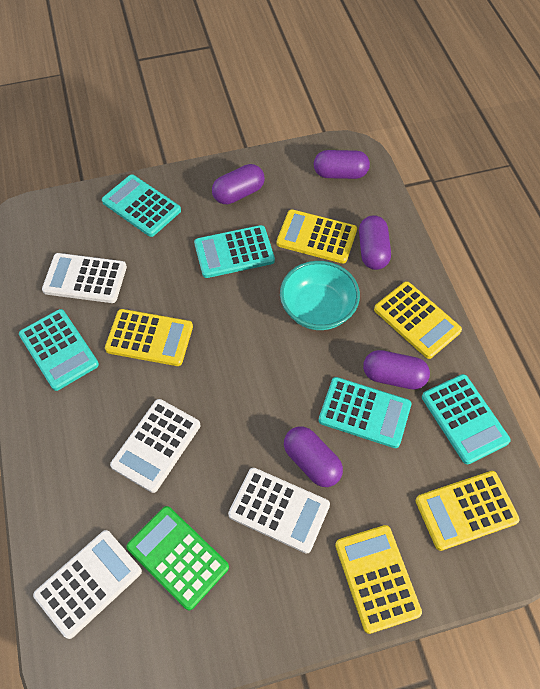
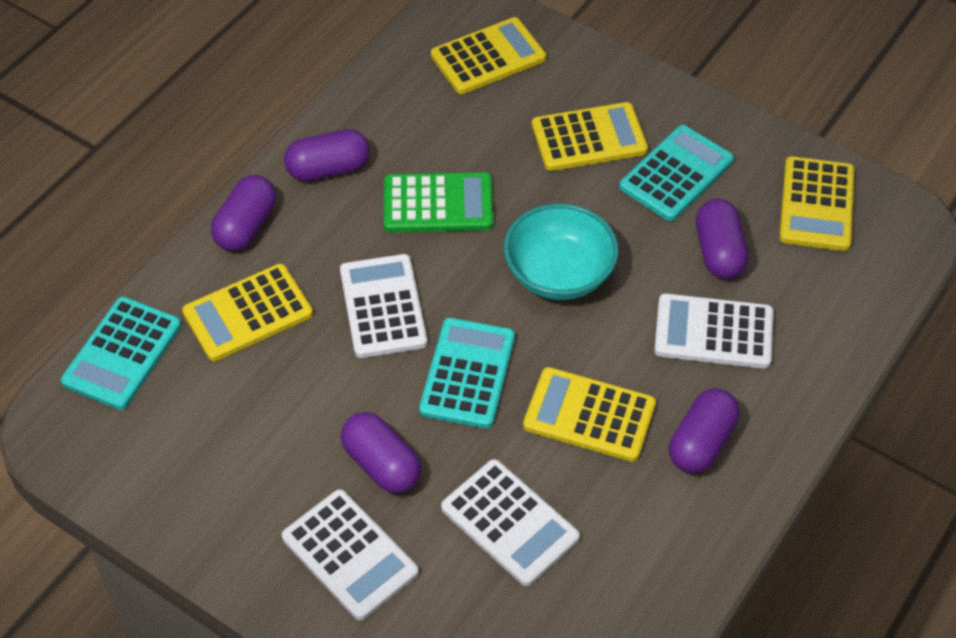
turquoise calculator: [19,309,99,391] [102,175,181,237] [194,225,275,278] [318,377,411,448] [422,374,511,464] = 5 -> [61,297,182,410] [419,318,515,429] [619,125,734,221] = 3

